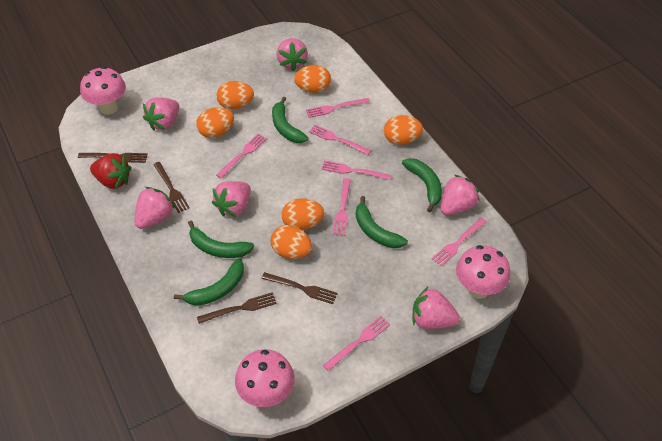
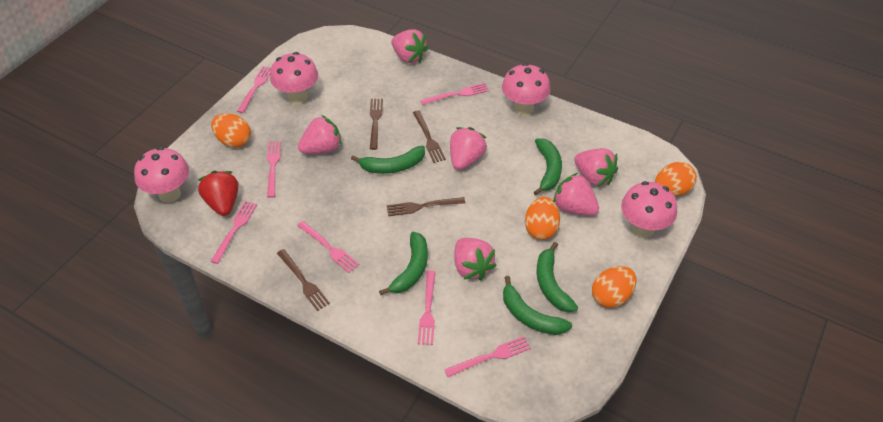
orange egg: [196,108,234,138] [216,81,254,110] [270,225,312,259] [282,198,324,230] [294,65,331,93] [384,115,423,145] = 6 -> [211,113,251,148] [525,197,560,240] [592,266,637,308] [655,162,697,196] = 4
pink mushroom: [80,66,126,115] [235,349,295,407] [456,245,510,299] = 3 -> [134,147,189,203] [270,52,318,104] [502,63,550,116] [621,181,677,238] = 4

